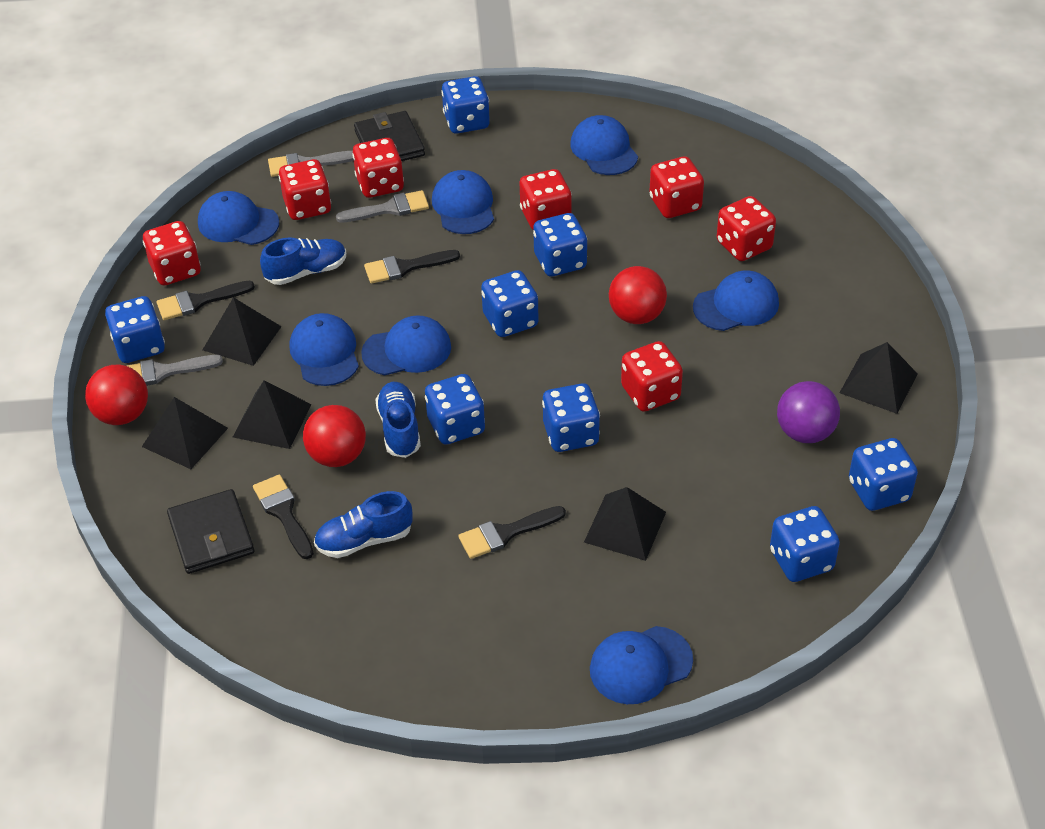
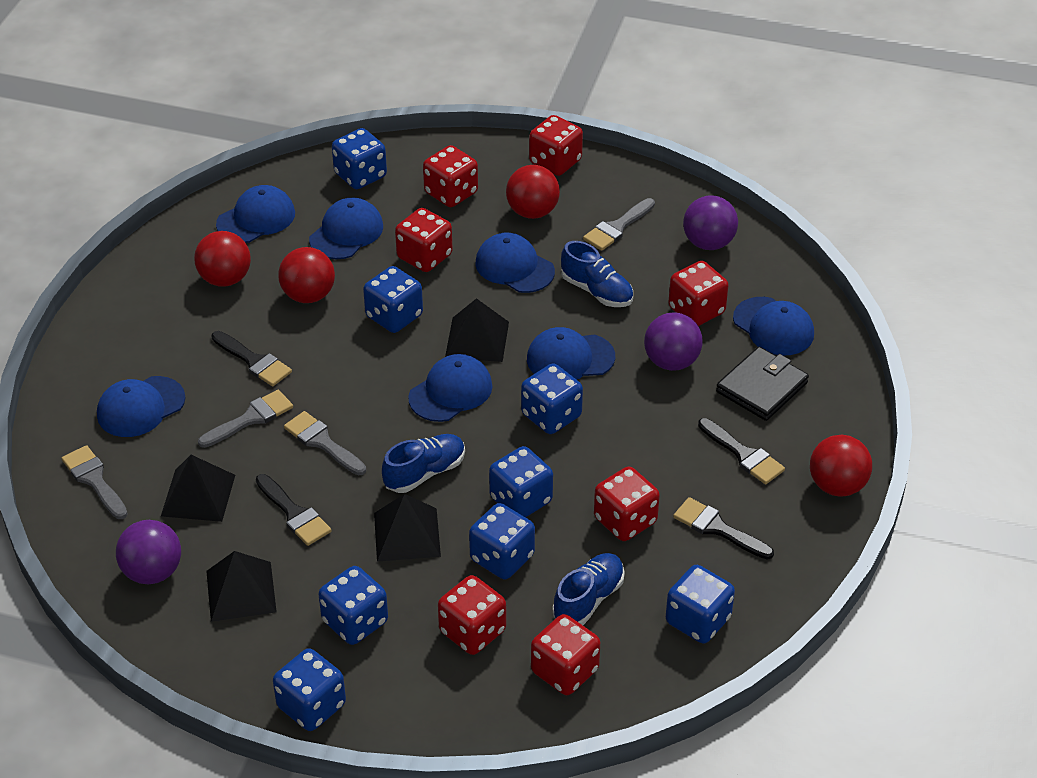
black pyramid: [142,397,228,469] [203,297,282,366] [233,380,312,449] [584,487,666,561] [840,342,918,414] = 5 -> [161,455,235,522] [206,551,277,622] [374,494,441,562] [445,298,509,362] = 4
black wallet: [167,489,254,574] [354,111,425,161] = 2 -> [716,347,809,421] = 1
grey brush: [127,355,223,386] [268,151,354,177] [336,190,429,222] = 3 -> [62,445,128,519] [198,390,293,448] [284,411,366,475] [583,198,655,251] = 4
purple ball: [777,381,840,443] = 1 -> [116,520,181,584] [644,312,702,371] [683,196,738,250] = 3
red ball: [85,365,148,425] [303,405,366,467] [609,266,667,324] = 3 -> [194,231,251,287] [278,247,335,303] [506,165,560,219] [810,435,872,497] = 4

